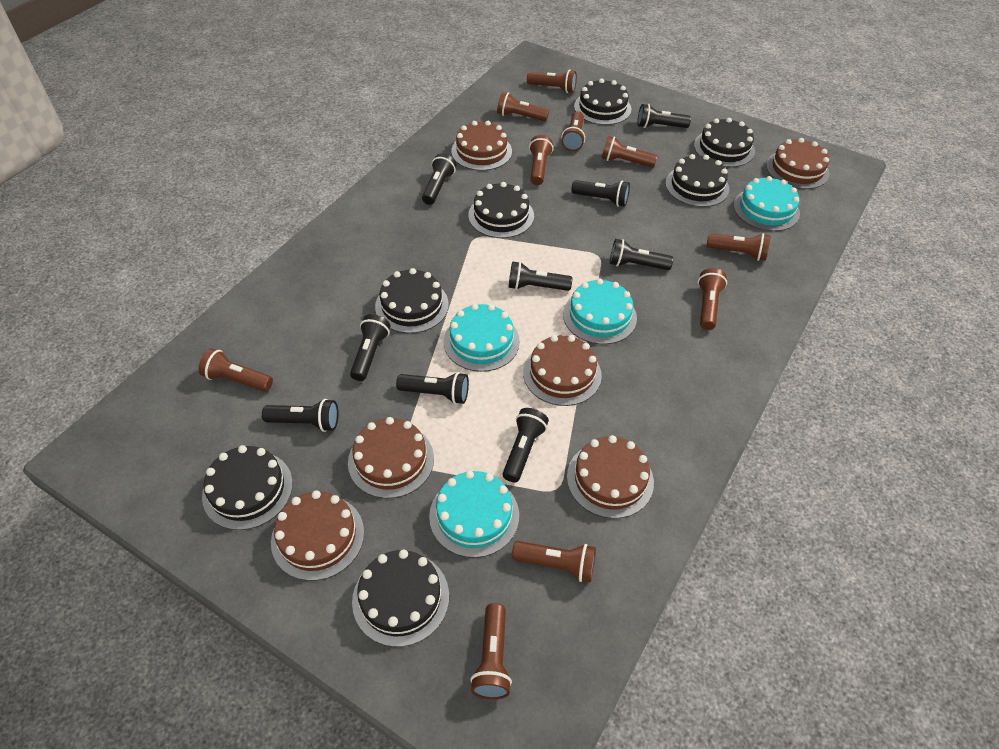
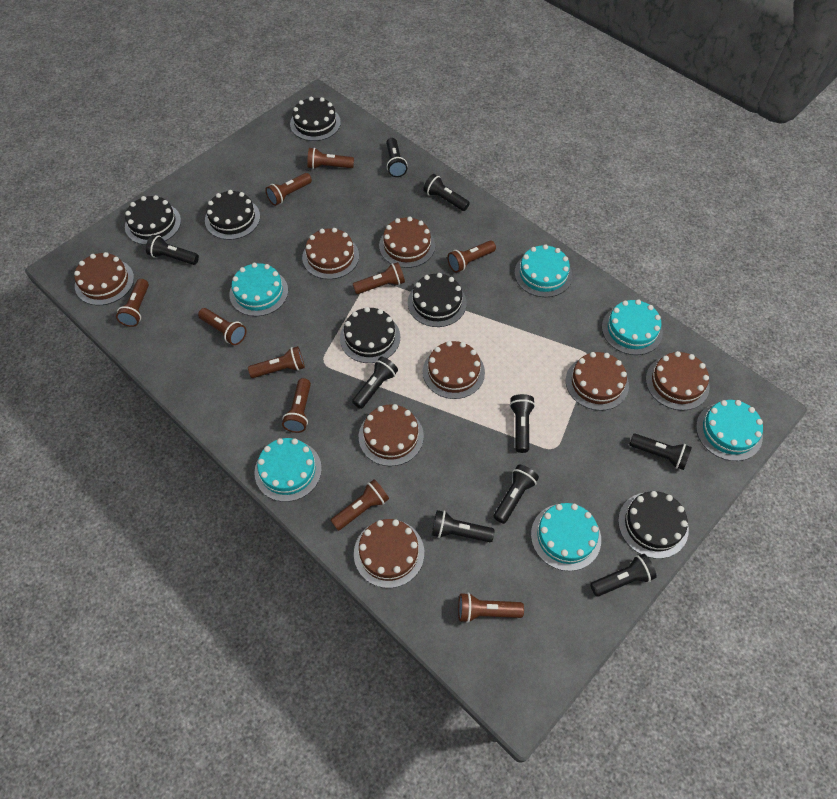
black cake: [202,445,293,530] [352,550,449,647] [375,268,449,333] [468,182,534,238] [574,78,631,125] [665,154,729,207] [694,118,755,167] = 7 -> [125,195,181,245] [205,190,260,240] [290,97,341,141] [340,307,400,363] [408,273,467,327] [618,491,689,559] = 6
brown cake: [271,490,364,581] [348,417,434,498] [451,121,512,171] [523,335,602,406] [567,435,654,519] [766,138,830,189] = 6 -> [74,252,134,305] [302,228,359,279] [354,519,424,588] [359,404,424,466] [379,217,435,268] [423,341,485,399] [566,352,629,411] [646,351,710,411] = 8
turquoise cake: [429,470,519,558] [444,304,520,372] [563,278,637,344] [734,176,800,231] = 4 -> [229,263,288,316] [254,438,322,502] [514,244,572,297] [531,503,601,571] [602,299,663,355] [696,400,763,461] = 6

